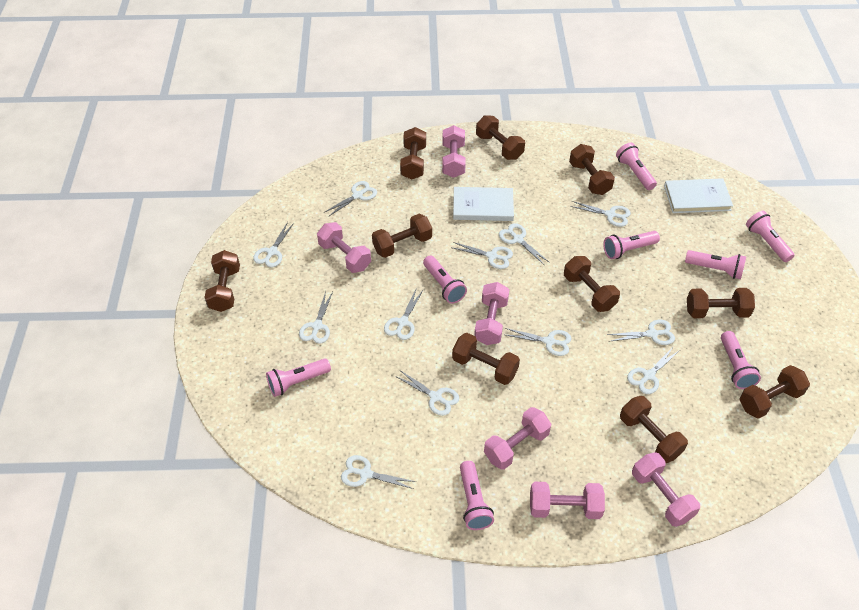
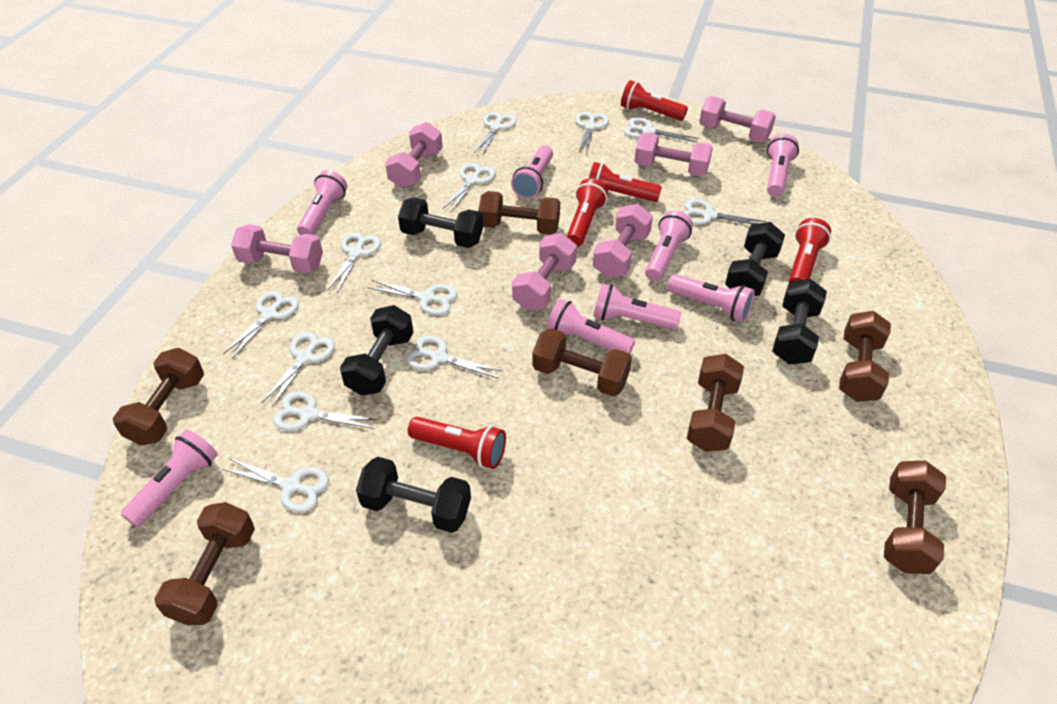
black dumbbell: none = 0 -> [340,305,414,396] [356,457,471,533] [398,197,483,248] [725,222,785,296] [772,279,827,365] = 5
brown dumbbell: [204,250,240,312] [372,214,432,258] [400,127,426,180] [452,333,520,385] [476,115,525,160] [564,256,620,312] [569,144,615,195] [620,396,688,463] [687,288,755,318] [739,365,810,419] = 10 -> [113,348,204,446] [154,502,255,626] [478,191,560,235] [532,328,632,396] [687,354,744,452] [839,311,891,402] [884,461,946,574] = 7
red flashlight: none = 0 -> [408,417,506,469] [567,178,608,247] [589,162,662,202] [621,80,688,121] [789,218,831,282] = 5
white book: [453,187,514,221] [664,178,733,213] = 2 -> none = 0

